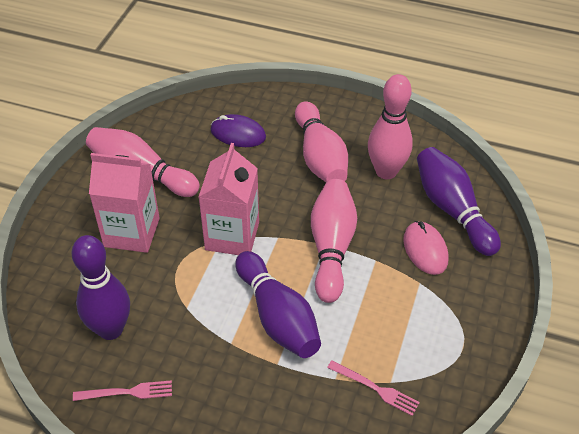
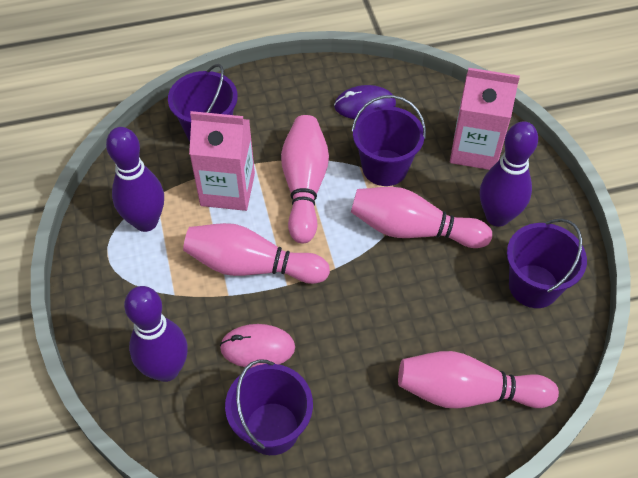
pink fork: [73,380,172,401] [327,361,420,416] = 2 -> none = 0
purple bucket: none = 0 -> [168,64,238,142] [225,359,313,455] [352,95,426,186] [507,218,587,308] = 4

